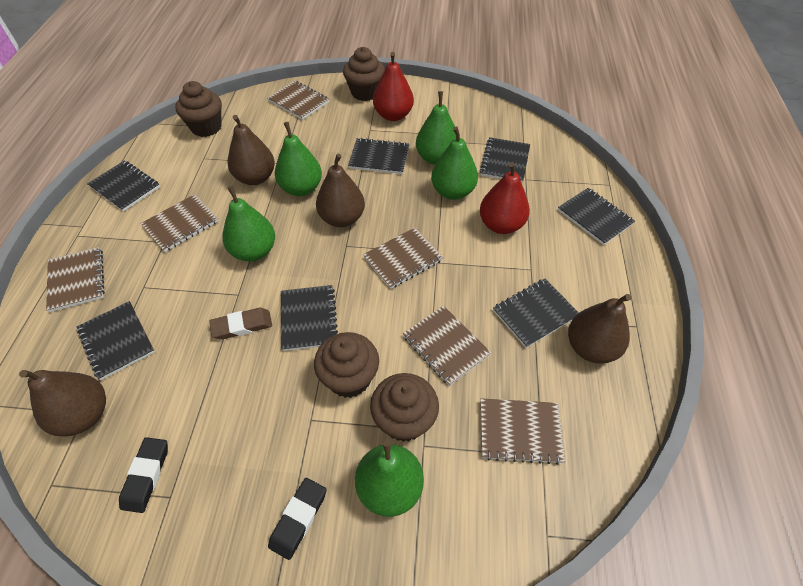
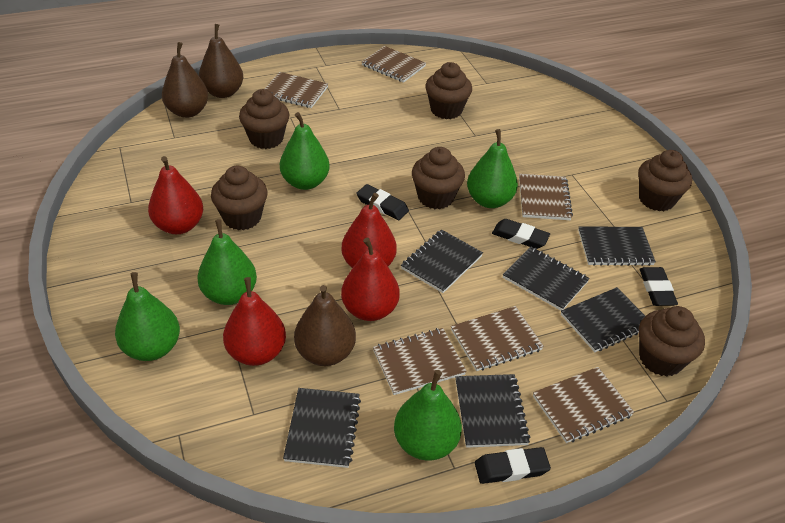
black eraser: [119,437,168,513] [268,478,326,560] = 2 -> [356,184,409,220] [475,447,551,484] [492,219,550,249] [640,267,678,306] = 4
black notebook: [77,301,155,380] [87,160,160,212] [281,285,338,351] [348,138,409,174] [480,137,530,183] [493,279,579,348] [558,188,635,245] = 7 -> [283,388,361,468] [401,229,483,293] [455,374,530,448] [503,246,590,311] [561,287,645,352] [578,226,656,266] = 6
brown cupcake: [176,81,222,137] [314,332,379,398] [343,47,385,101] [370,373,439,442] = 4 -> [211,165,268,230] [239,89,290,149] [412,147,465,209] [425,62,472,119] [638,150,692,211] [639,306,705,377] = 6
brown eraser: [209,308,272,340] = 1 -> none = 0
brown pear: [19,370,106,437] [227,115,275,185] [316,154,365,227] [568,294,632,364] = 4 -> [162,42,208,118] [199,24,244,98] [294,285,356,366] = 3
red pear: [373,52,414,121] [480,162,530,234] = 2 -> [148,156,203,234] [223,277,286,366] [341,237,400,321] [342,193,397,268] = 4

